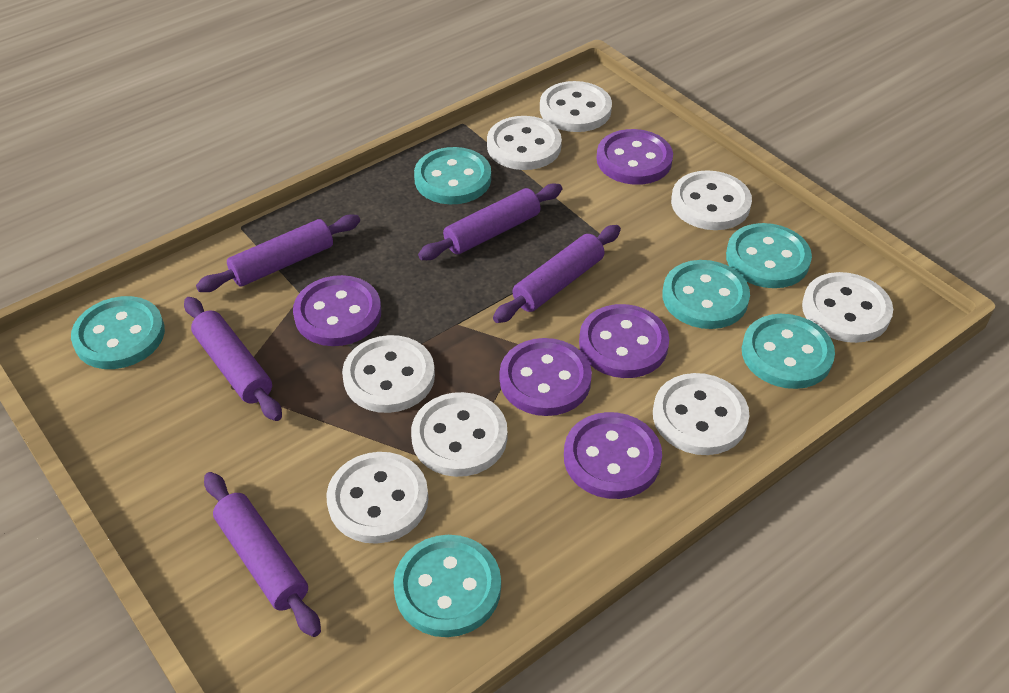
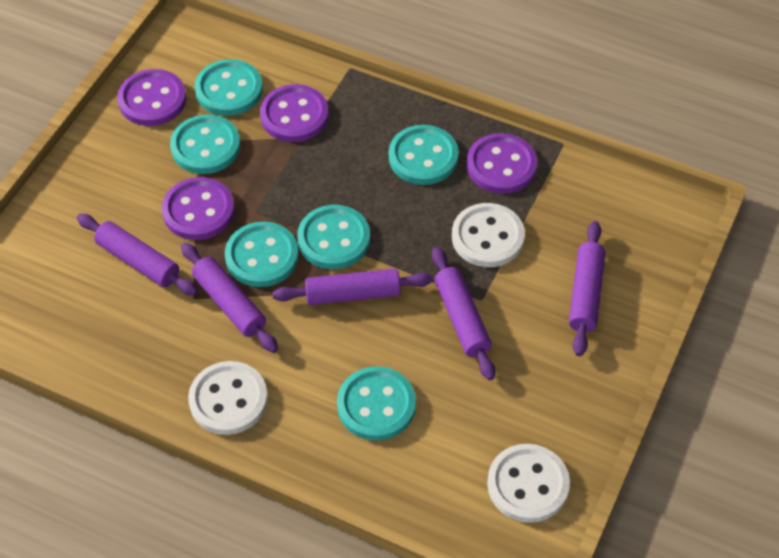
purple button: [293,275,381,346] [500,338,592,416] [564,412,662,499] [579,304,669,378] [597,129,673,185] = 5 -> [117,69,187,126] [162,177,235,240] [260,84,329,142] [467,133,537,194] = 4
white button: [326,452,428,544] [342,335,435,413] [411,392,507,477] [487,116,562,170] [540,81,612,132] [653,373,749,455] [671,170,752,230] [802,272,893,343] = 8 -> [188,361,268,435] [452,203,525,267] [487,444,570,523] = 3

